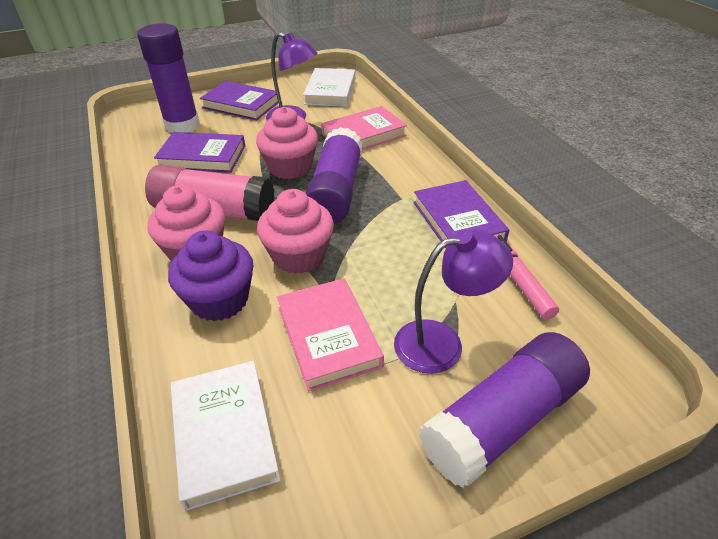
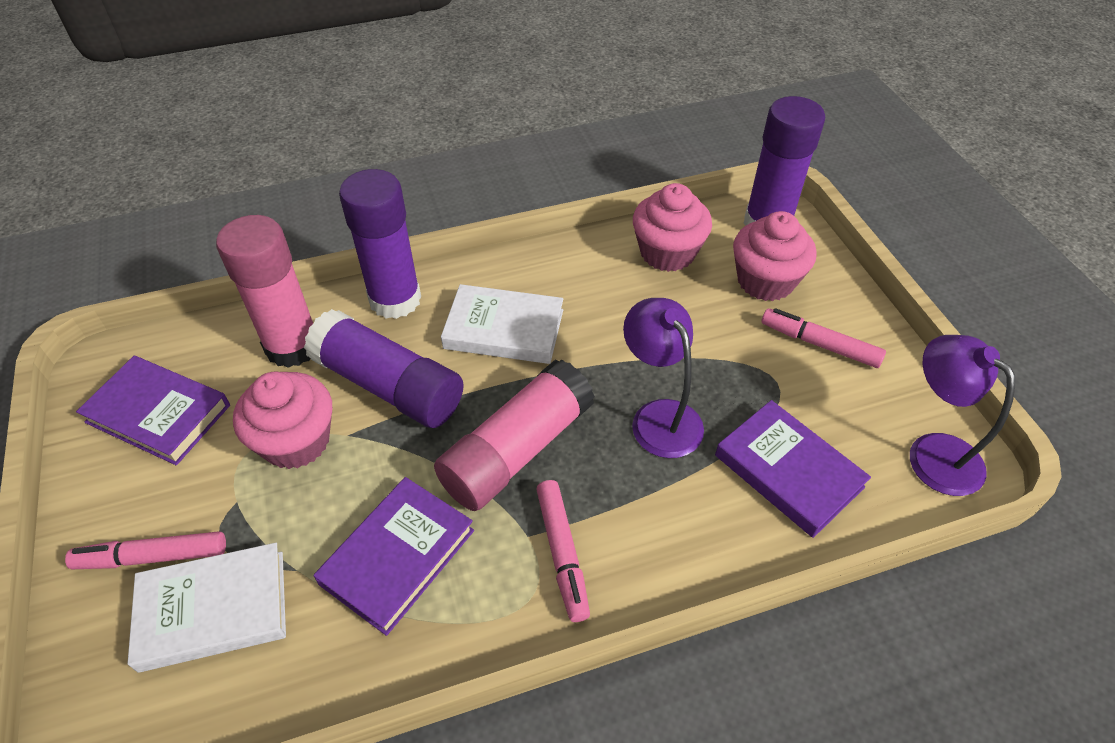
pink book: [277,278,384,391] [321,106,407,150] = 2 -> none = 0
pink glue stick: [145,165,274,221] = 1 -> [216,215,313,368] [434,359,595,511] = 2
pink marker: [494,235,559,320] = 1 -> [65,531,226,569] [536,480,590,622] [761,308,886,368] = 3
purple cupcake: [168,231,254,321] = 1 -> none = 0

